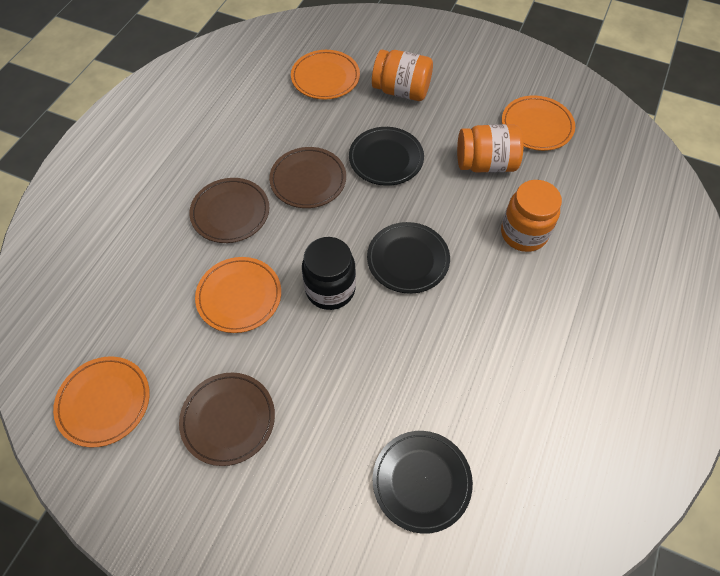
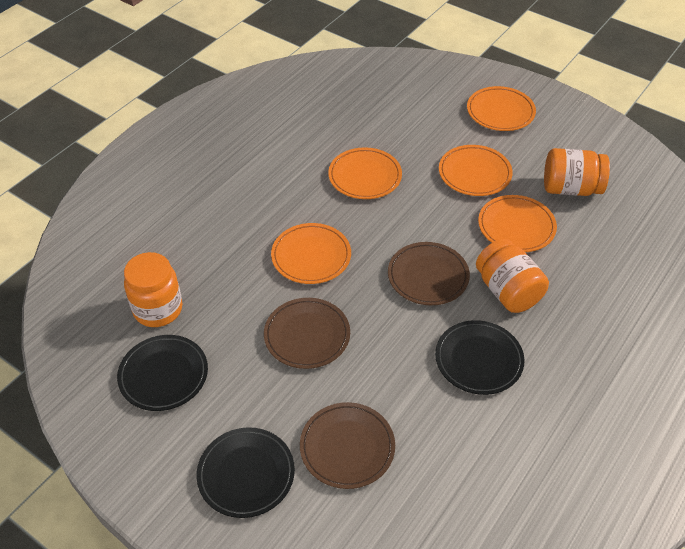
black jar: [302,237,356,310] = 1 -> none = 0
orange plate: [53,356,150,447] [195,257,281,333] [291,50,360,100] [502,96,575,151] = 4 -> [271,223,351,284] [328,147,402,199] [439,145,513,196] [467,86,536,131] [478,195,557,252] = 5

